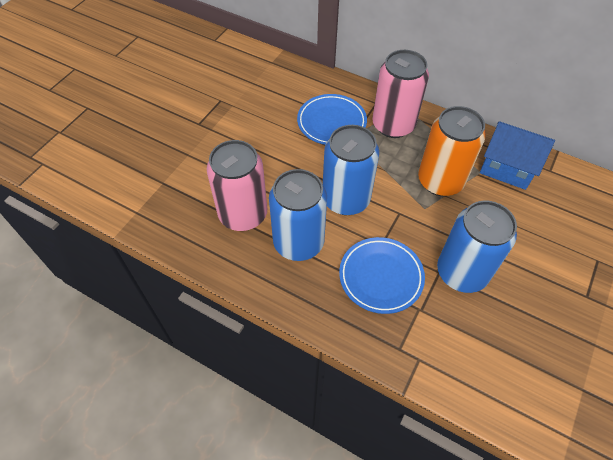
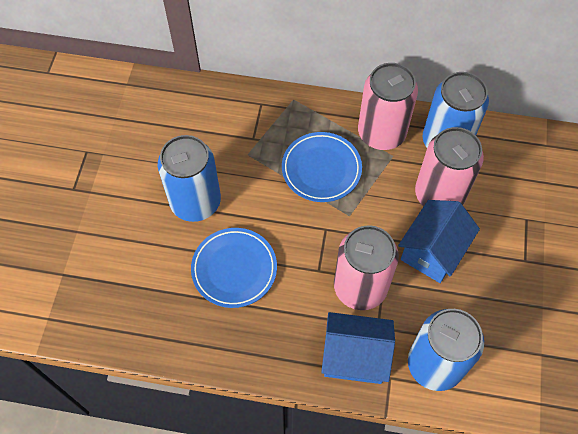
blue house: [480,121,555,190] = 1 -> [321,312,395,384] [398,200,480,283] = 2
orange can: [418,106,486,196] = 1 -> none = 0
pink can: [207,140,267,231] [372,50,429,138] = 2 -> [334,225,399,310] [358,63,418,150] [415,127,484,206] = 3

